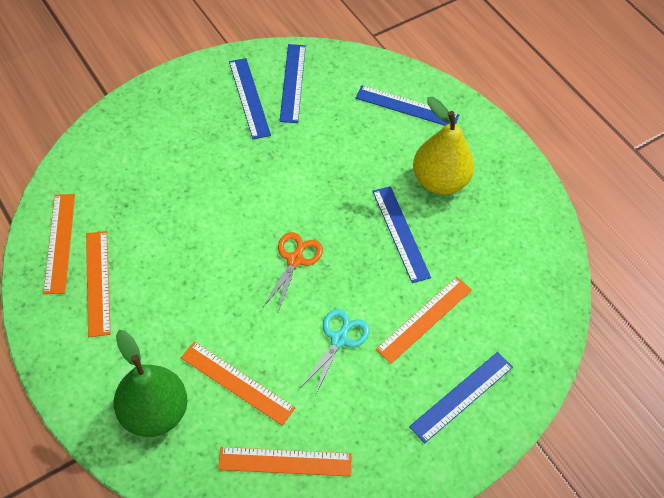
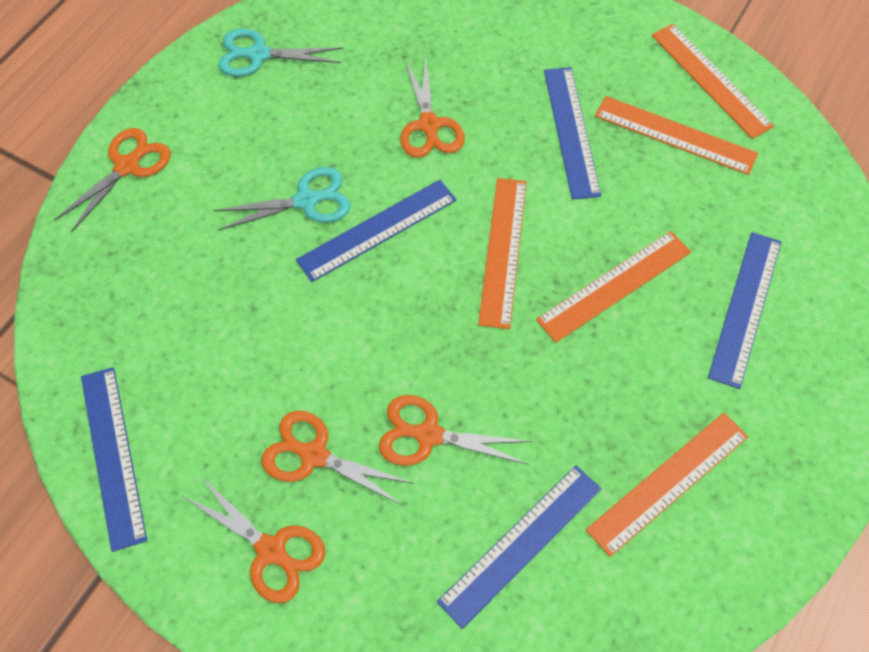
green pear: [114,330,187,437] = 1 -> none = 0
orange scissors: [263,232,323,312] = 1 -> [54,128,171,233] [183,478,326,603] [261,411,415,506] [379,395,533,465] [400,57,465,158] = 5
turquoise scissors: [300,309,370,395] = 1 -> [214,167,351,231] [218,28,343,77] = 2
yellow pear: [413,97,474,195] = 1 -> none = 0

